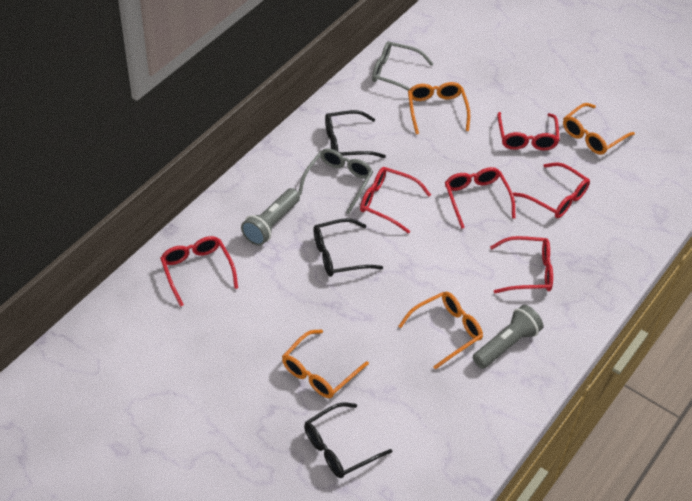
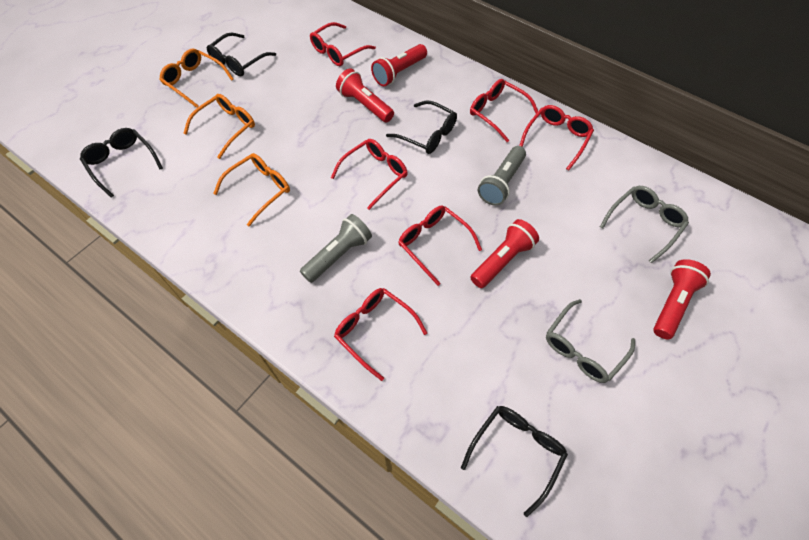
black glasses: [304,402,393,478] [313,218,383,277] [325,110,386,158] = 3 -> [80,128,163,197] [207,33,276,76] [386,101,457,154] [461,406,568,517] = 4
orange glasses: [282,329,369,398] [398,292,483,370] [408,82,470,134] [563,103,635,155] = 4 -> [159,49,234,108] [183,94,255,159] [213,153,290,226] = 3
red flashlight: none = 0 -> [336,68,394,122] [371,44,427,86] [470,219,539,288] [653,259,711,339] = 4

